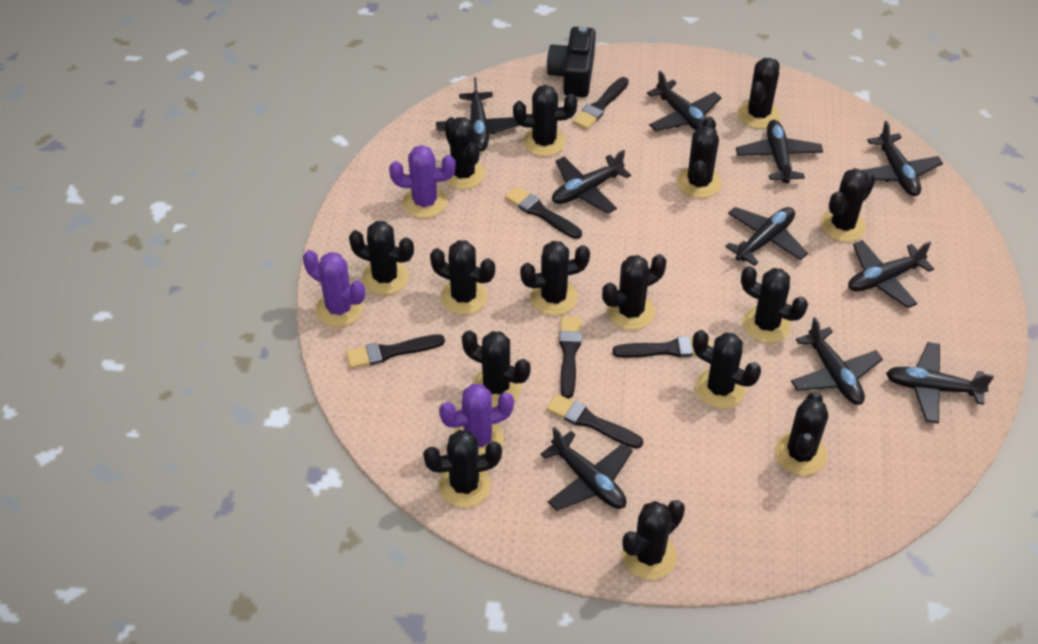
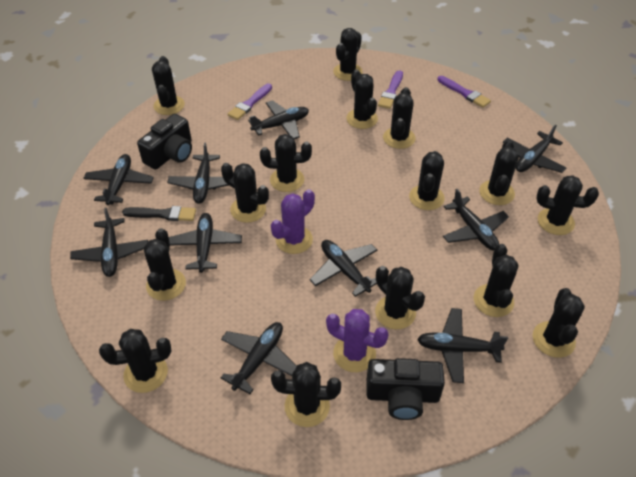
black brush: [346,334,445,369] [505,186,582,239] [546,394,643,449] [559,316,582,398] [573,77,629,130] [612,336,711,358] = 6 -> [122,206,196,221] = 1
black camera: [547,26,596,97] = 1 -> [137,114,192,170] [367,358,445,420] = 2
purple brush: none = 0 -> [228,83,272,120] [378,70,403,109] [438,76,491,108] = 3
purple cactus: [303,250,365,327] [389,145,456,218] [439,384,514,455] = 3 -> [271,189,315,254] [326,309,389,372] = 2

